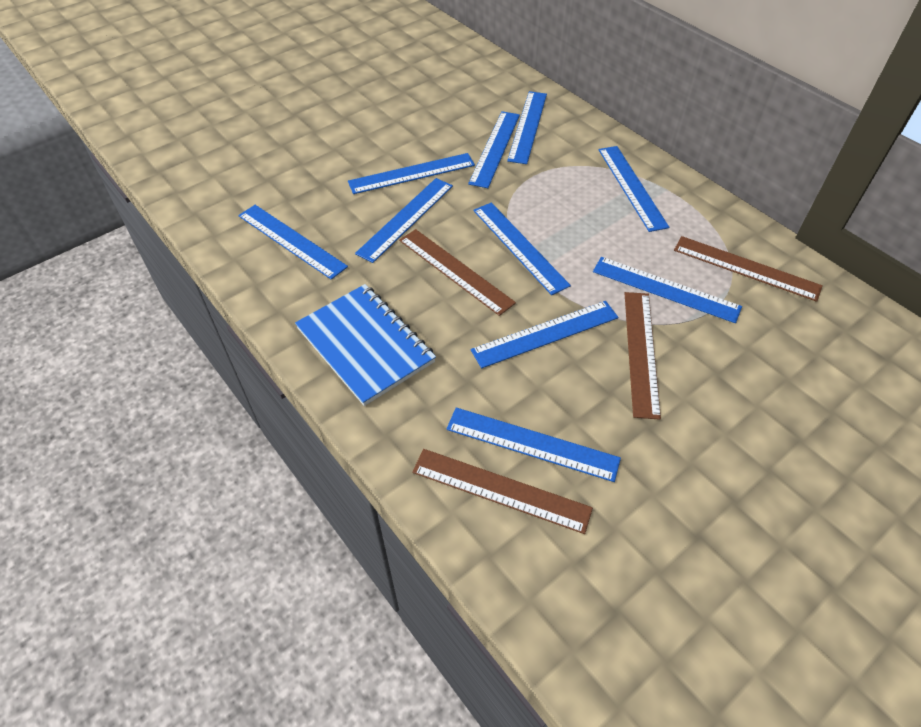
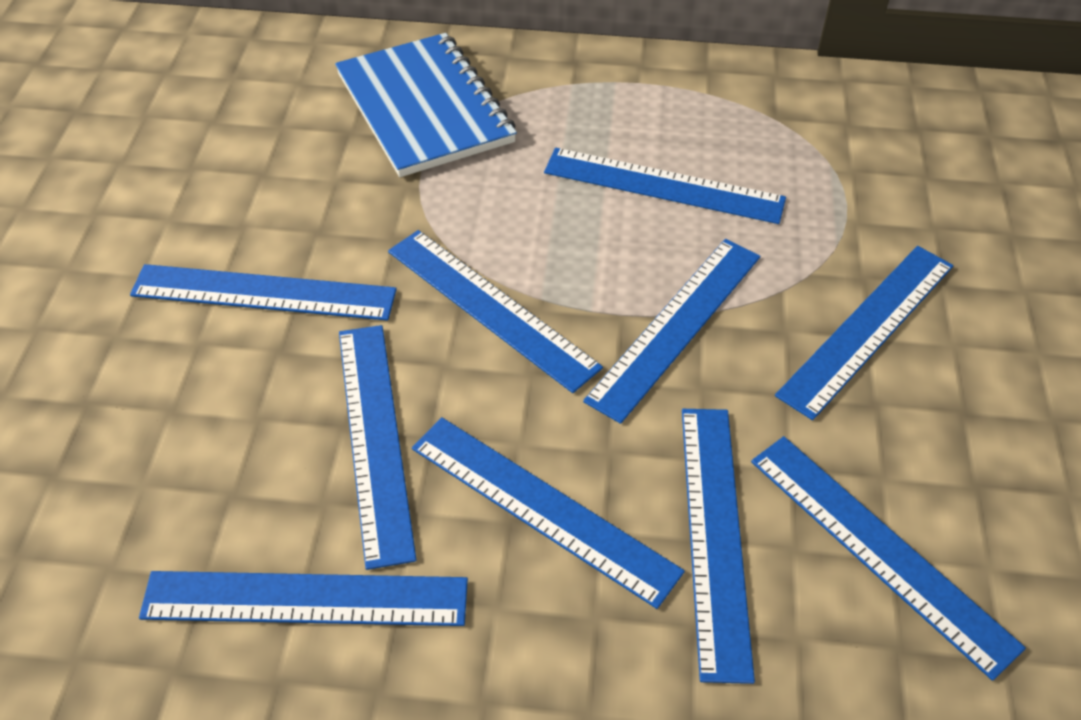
brown ruler: [399,229,516,316] [412,449,593,534] [625,292,661,420] [674,236,823,302] = 4 -> none = 0

